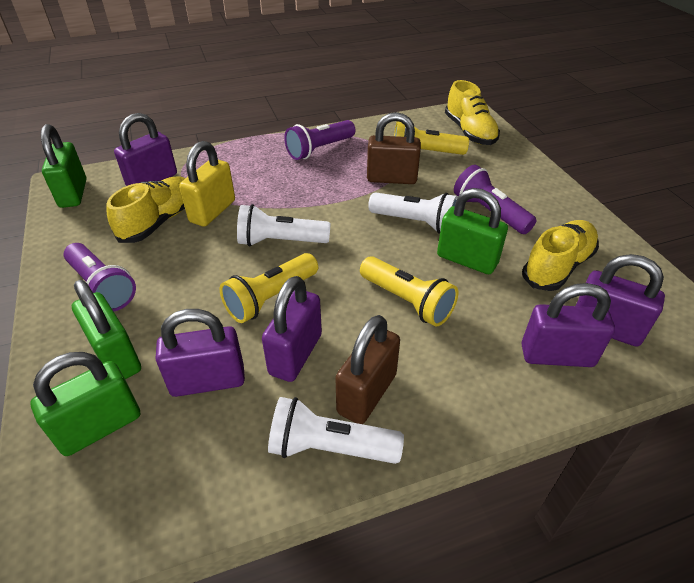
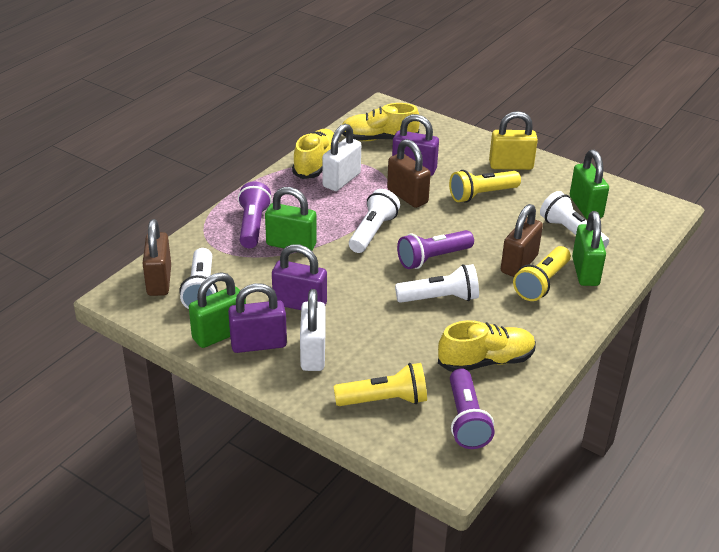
brown padlock: [335,315,400,424] [367,112,421,184] = 2 -> [142,219,171,296] [387,139,431,208] [501,204,543,277] = 3
purple padlock: [114,113,177,186] [156,309,245,397] [262,276,322,382] [521,283,615,367] [576,254,665,347] = 5 -> [228,283,287,353] [272,244,327,310] [392,114,439,176] = 3
white flashlight: [237,204,330,246] [268,397,404,464] [368,192,458,234] = 3 -> [179,248,218,309] [349,189,400,253] [395,264,479,303] [540,191,609,248] = 4
white padlock: none = 0 -> [300,289,325,371] [322,124,361,191] = 2

